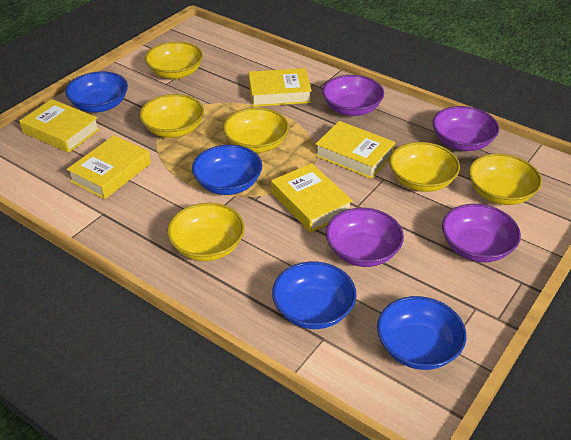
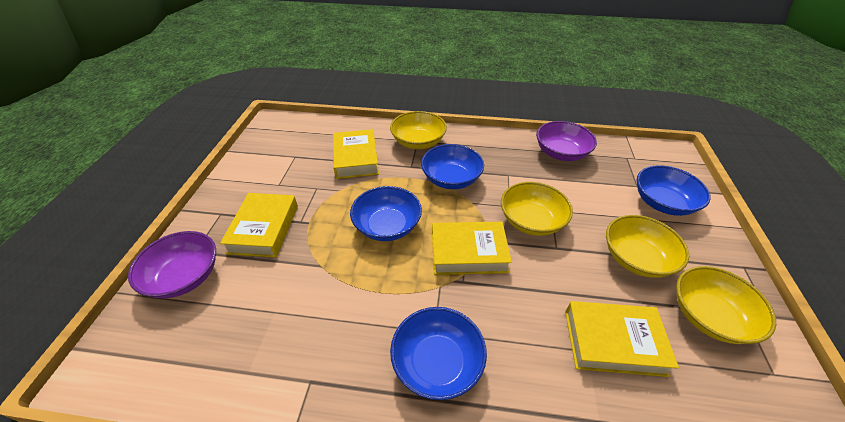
purple bowl: [322,75,384,116] [326,208,404,267] [433,106,499,151] [442,204,521,262] = 4 -> [128,231,216,298] [536,121,597,161] = 2
yellow book: [19,99,100,153] [67,135,151,199] [249,68,312,107] [271,163,353,233] [315,121,395,179] = 5 -> [220,193,298,257] [333,129,379,179] [432,222,512,275] [565,301,679,377] = 4
yellow bowl: [139,94,204,138] [145,41,203,79] [167,203,245,261] [223,108,289,153] [389,142,460,192] [469,154,542,205] = 6 -> [390,111,447,149] [501,182,573,236] [606,215,689,278] [676,266,776,344] = 4

